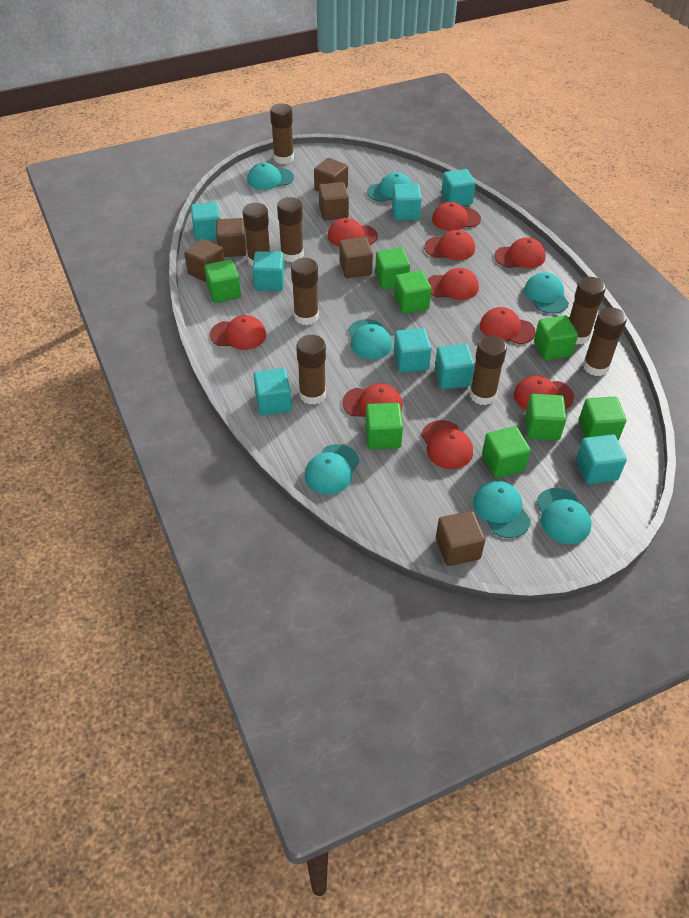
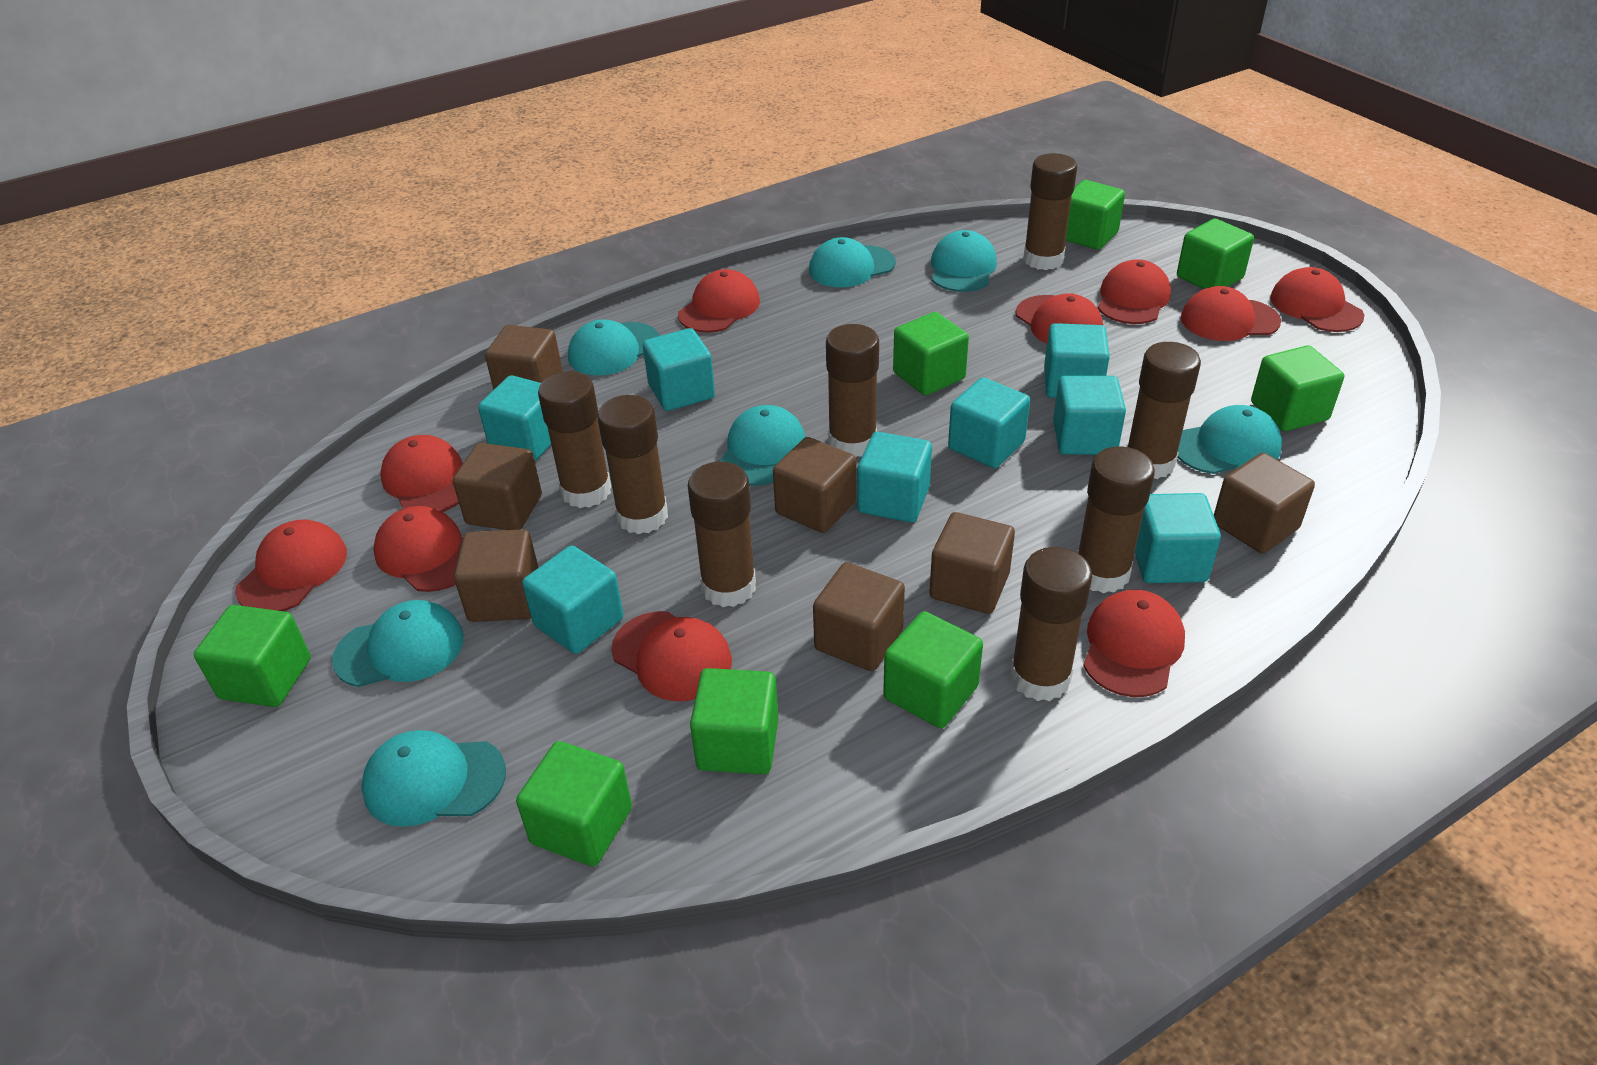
brown cube: [184,239,224,283] [216,218,247,257] [314,158,348,192] [319,182,349,220] [340,237,373,278] [436,511,485,566] = 6 -> [453,443,542,530] [454,529,539,622] [485,325,562,390] [773,437,856,533] [813,562,905,671] [929,512,1015,614] [1214,453,1315,553] = 7

